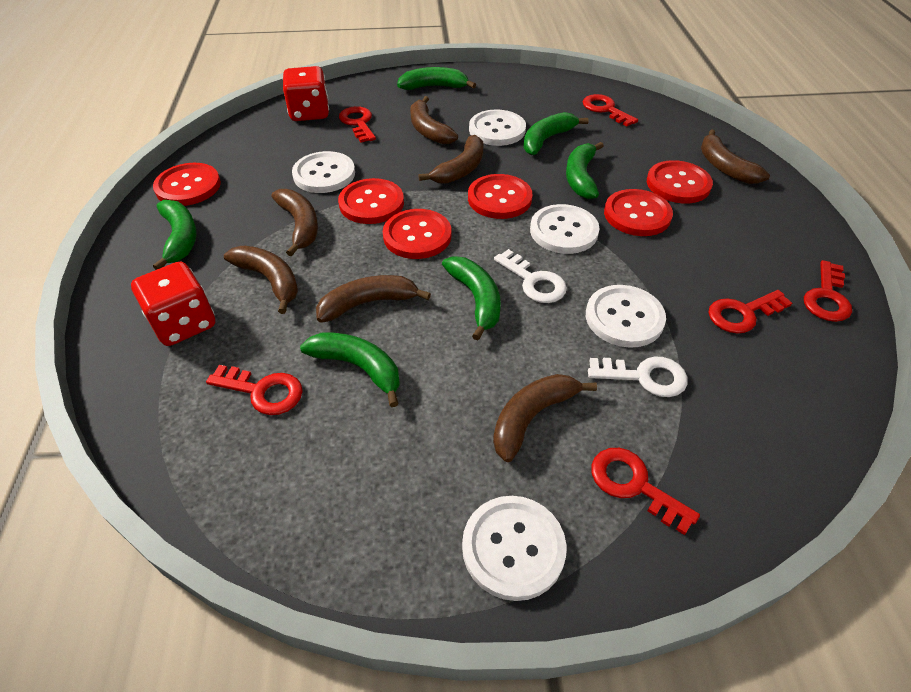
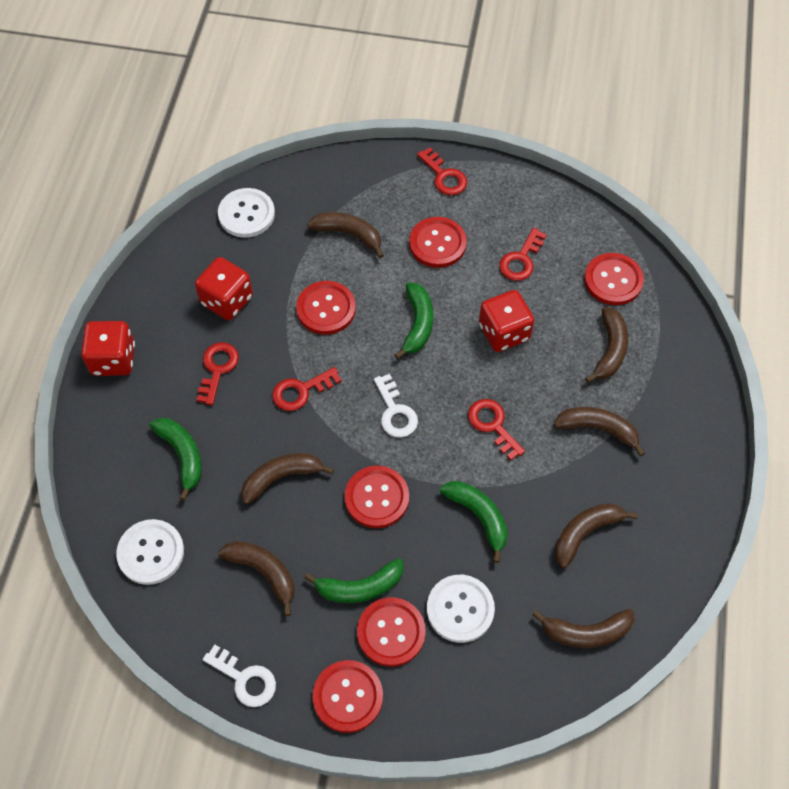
green banana: [153,200,197,270] [300,333,400,407] [397,67,476,90] [442,256,501,340] [523,112,589,155] [566,142,604,199] = 6 -> [149,418,202,501] [304,558,403,603] [395,282,433,359] [440,481,508,563] = 4
red dice: [131,261,215,346] [283,66,329,121] = 2 -> [81,321,135,376] [195,257,253,320] [479,290,534,352] = 3
red key: [206,365,303,415] [339,106,376,143] [583,94,638,126] [591,448,700,535] [708,290,792,334] [804,260,852,322] = 6 -> [197,342,239,405] [272,367,342,411] [417,147,467,195] [468,399,525,460] [499,228,547,281] = 5
white button: [292,151,355,193] [462,496,566,601] [469,110,526,146] [530,204,600,254] [586,285,666,348] = 5 -> [116,519,184,585] [218,188,275,238] [427,575,495,643] = 3

